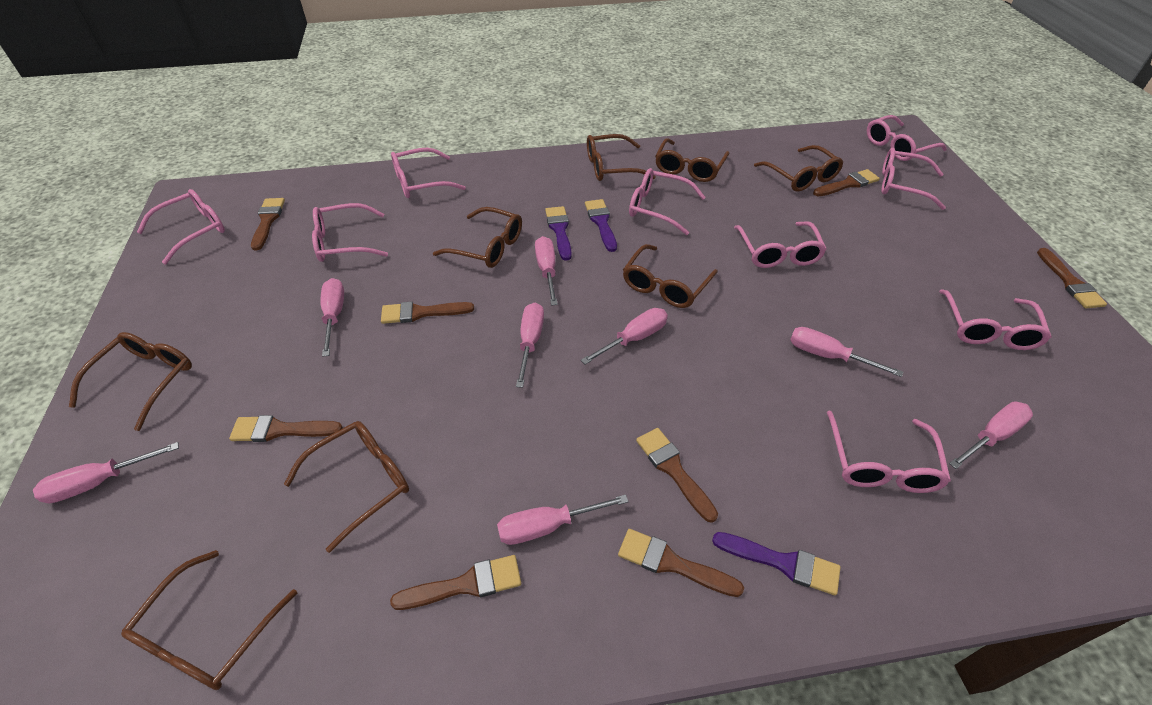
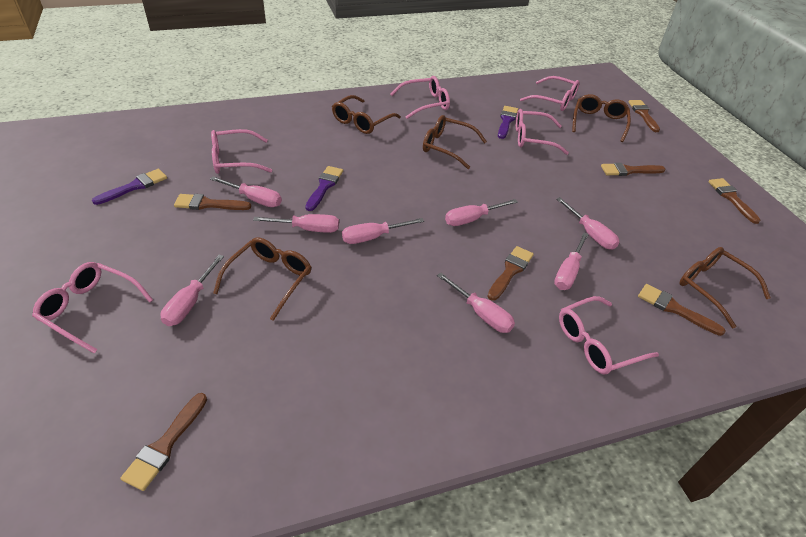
brown brush: [229,415,343,442] [251,198,285,251] [381,301,474,324] [390,555,521,610] [618,529,744,597] [636,428,718,523] [813,169,880,197] [1037,248,1107,308] = 8 -> [121,393,207,491] [174,194,251,210] [487,246,534,301] [601,163,665,176] [628,100,660,132] [638,284,726,336] [708,178,760,224] = 7
brown glasses: [69,332,192,431] [121,550,297,690] [284,421,409,553] [433,207,522,268] [587,134,656,181] [623,244,718,308] [655,138,729,182] [754,145,843,192] = 8 -> [213,237,311,321] [332,95,401,134] [423,115,487,169] [572,94,631,142] [680,247,771,328] = 5
pink glasses: [137,189,225,264] [312,203,388,262] [391,148,466,198] [629,168,706,235] [734,221,827,268] [827,410,951,493] [867,115,947,161] [881,148,946,210] [939,289,1052,350] = 9 -> [32,262,153,354] [211,129,272,174] [390,76,450,119] [516,109,569,155] [520,76,580,111] [559,296,659,374] = 6

